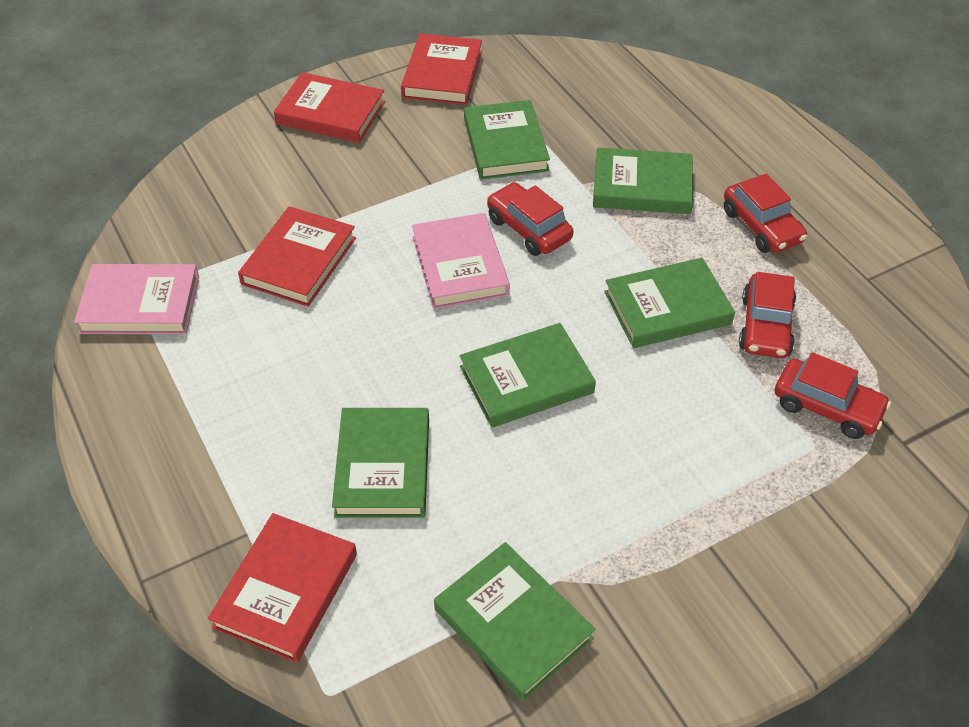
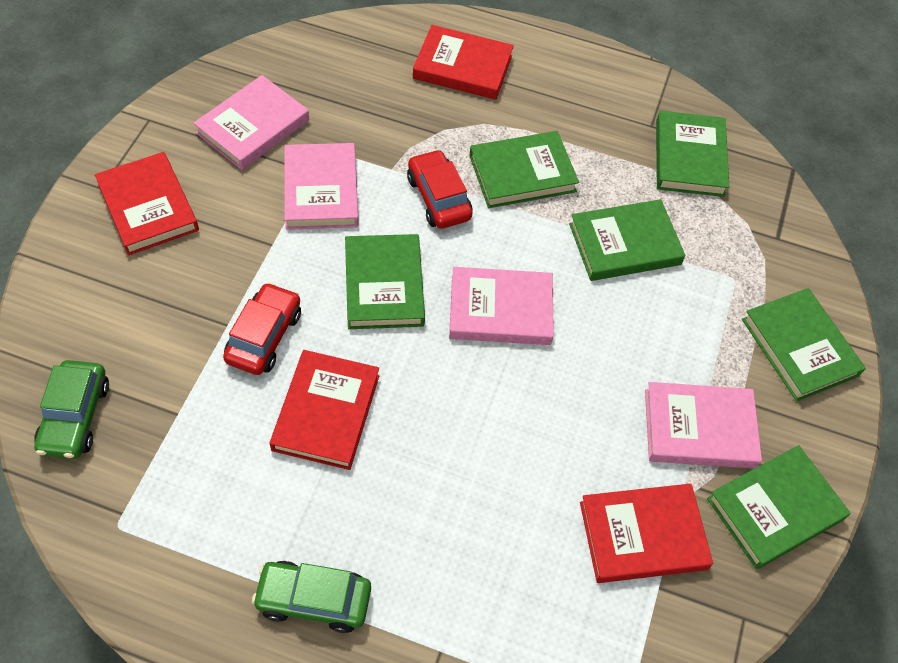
green car: none = 0 -> [34,360,109,459] [252,561,371,633] = 2
pink book: [74,264,199,334] [412,213,510,309] = 2 -> [193,75,309,170] [284,143,359,230] [449,267,554,345] [645,382,762,469] = 4
red car: [487,182,573,256] [724,174,807,253] [739,272,796,358] [775,352,891,439] = 4 -> [223,282,301,375] [407,149,473,229] = 2

